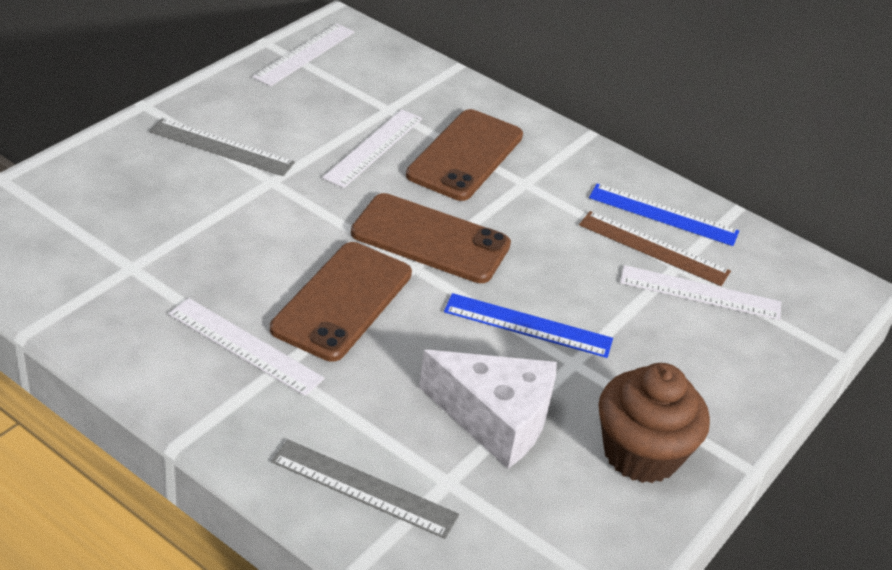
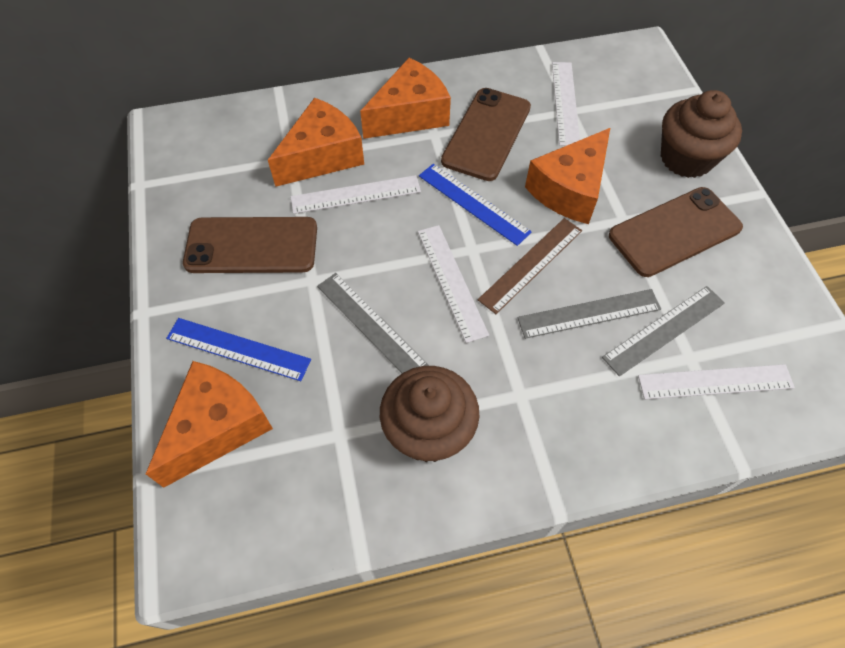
brown cupcake: [598,363,710,483] = 1 -> [380,366,480,462] [661,90,742,178] = 2
grey ruler: [149,118,295,176] [271,439,459,539] = 2 -> [317,273,429,373] [517,289,661,339] [602,286,725,376] = 3
orange cheese: none = 0 -> [146,361,273,488] [268,97,364,187] [360,58,451,139] [525,128,610,224] = 4
white cheese: [419,350,557,469] = 1 -> none = 0

